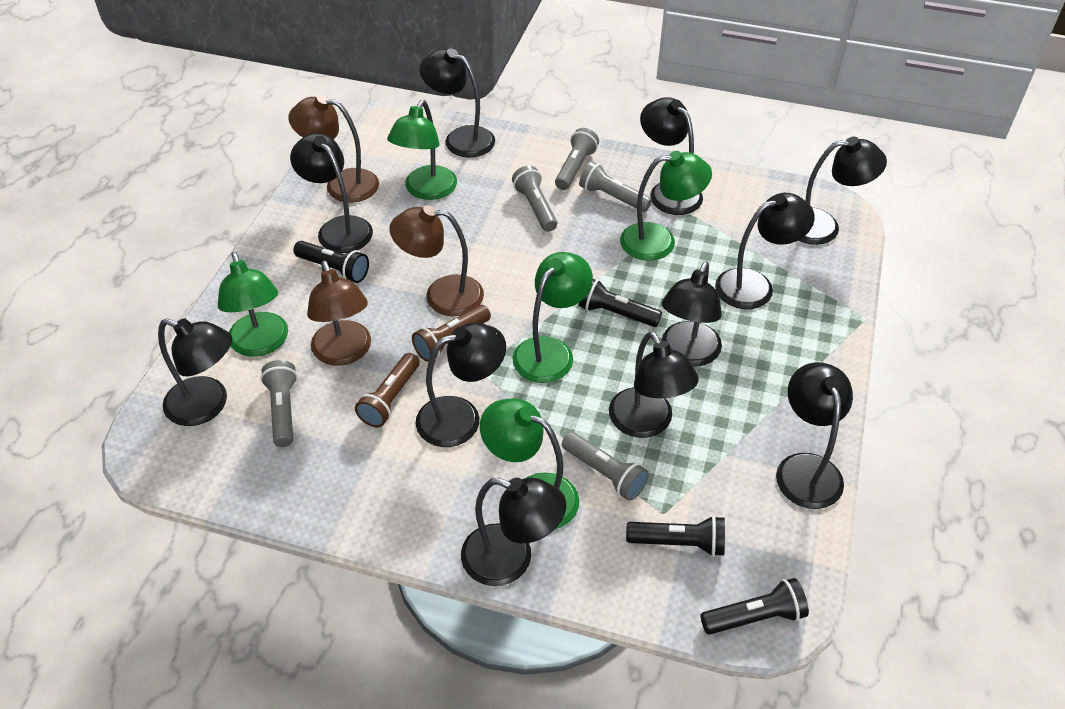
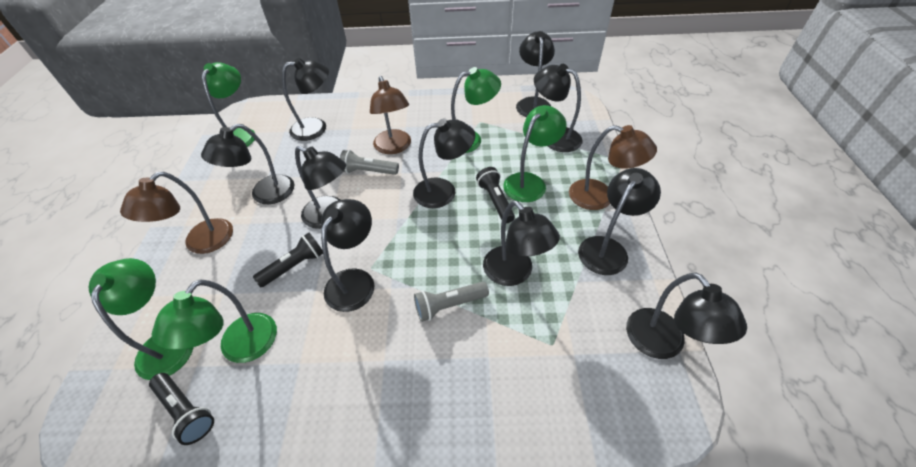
black flashlight: [293,241,369,283] [579,279,662,327] [626,515,725,557] [701,578,809,635] = 4 -> [149,373,214,445] [253,233,323,287] [476,167,515,223] = 3
black lamp: [158,318,232,426] [290,133,373,253] [416,323,506,447] [420,48,495,158] [461,478,566,586] [609,331,699,438] [640,97,703,215] [662,261,722,366] [715,193,815,309] [776,362,853,509] [798,137,887,245] = 11 -> [201,124,294,204] [282,58,329,141] [295,146,346,229] [321,199,375,312] [413,118,475,208] [483,200,560,286] [516,31,555,117] [534,64,583,152] [578,168,661,275] [626,273,747,359] = 10
brown flashlight: [355,353,420,427] [412,305,491,362] = 2 -> none = 0
grey flashlight: [261,360,298,447] [512,165,557,232] [555,128,599,190] [562,432,649,501] [579,161,652,212] = 5 -> [340,150,399,175] [414,282,489,322] = 2

